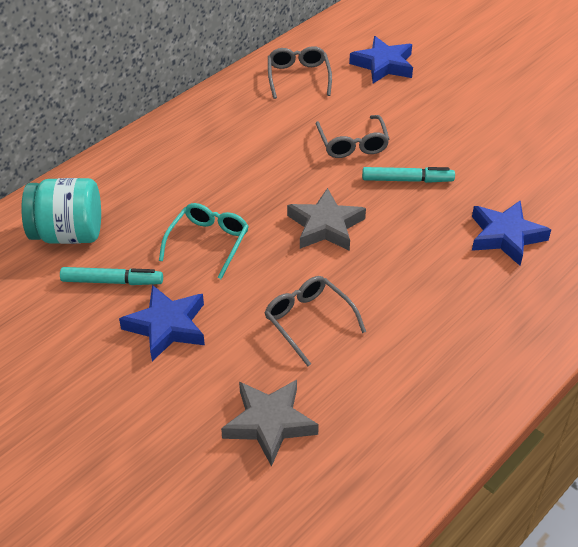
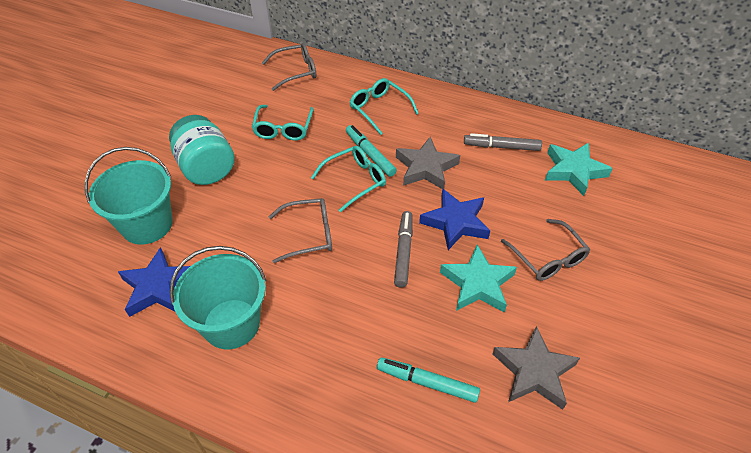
blue star: [119,285,205,361] [349,36,413,84] [472,201,551,266] = 3 -> [118,247,190,317] [419,188,490,250] = 2
grey marker: none = 0 -> [394,211,413,288] [464,133,542,151] = 2
turquoise bucket: none = 0 -> [85,147,173,245] [170,246,267,349] = 2
turquoise glasses: [159,203,249,279] = 1 -> [252,105,314,141] [311,146,386,212] [349,78,419,135] = 3
turquoise star: none = 0 -> [440,244,517,313] [545,143,613,196] = 2

